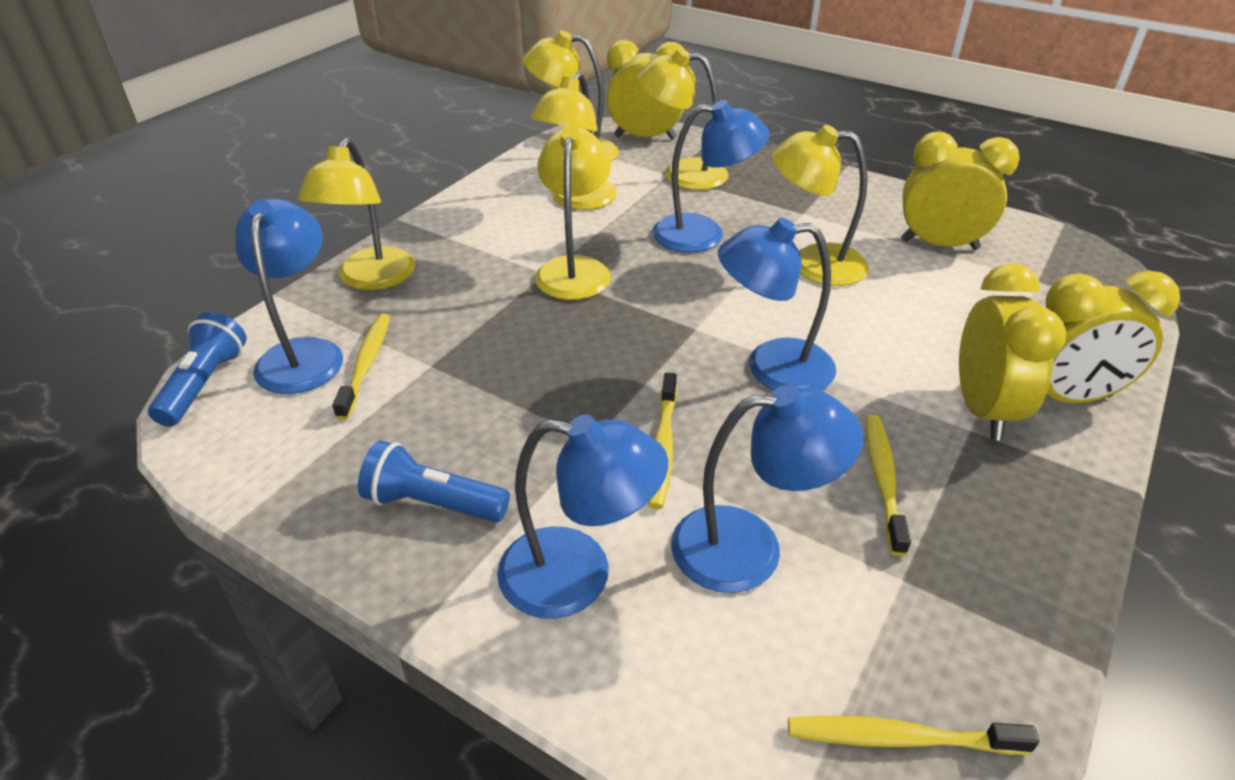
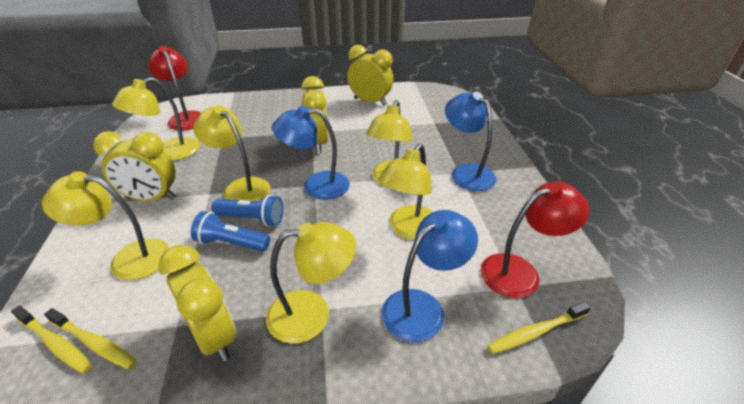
blue lamp: [235,198,343,394] [497,415,668,619] [652,100,770,252] [671,385,863,593] [718,218,836,390] = 5 -> [272,105,350,200] [382,210,478,342] [445,92,497,191] = 3
red lamp: none = 0 -> [148,46,201,131] [480,182,589,298] = 2
yellow toothbrush: [332,314,390,420] [648,373,677,509] [788,716,1039,755] [866,415,911,556] = 4 -> [11,305,93,374] [44,308,137,369] [487,302,591,354] = 3

